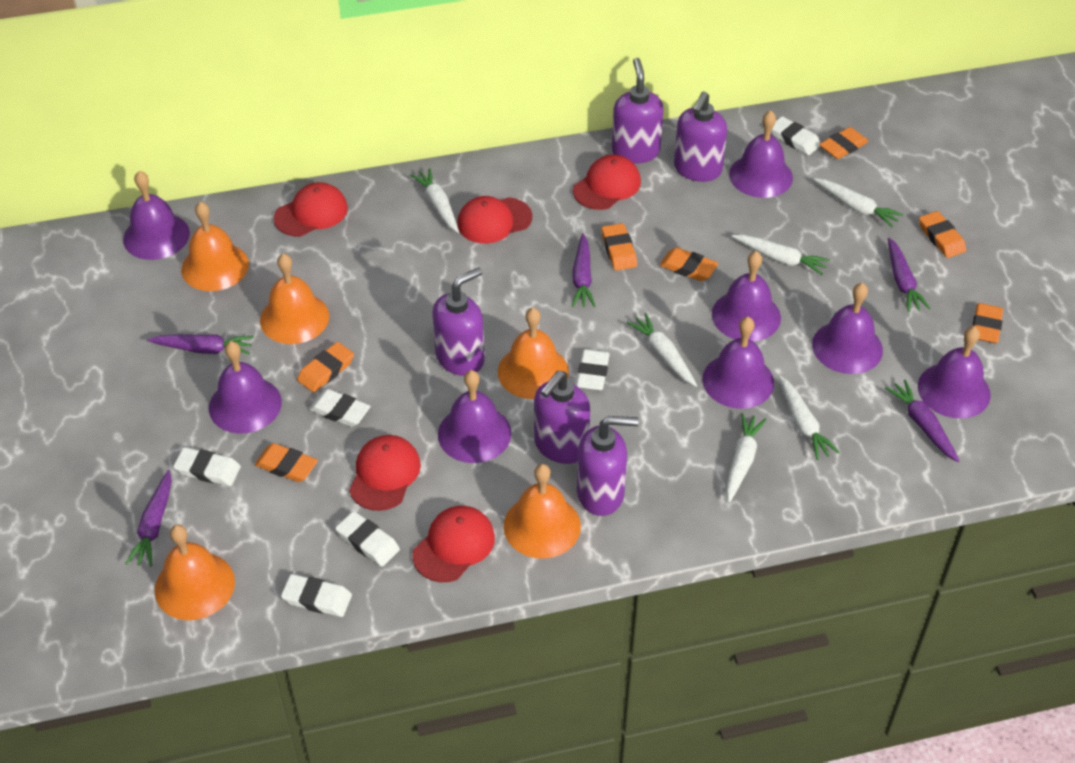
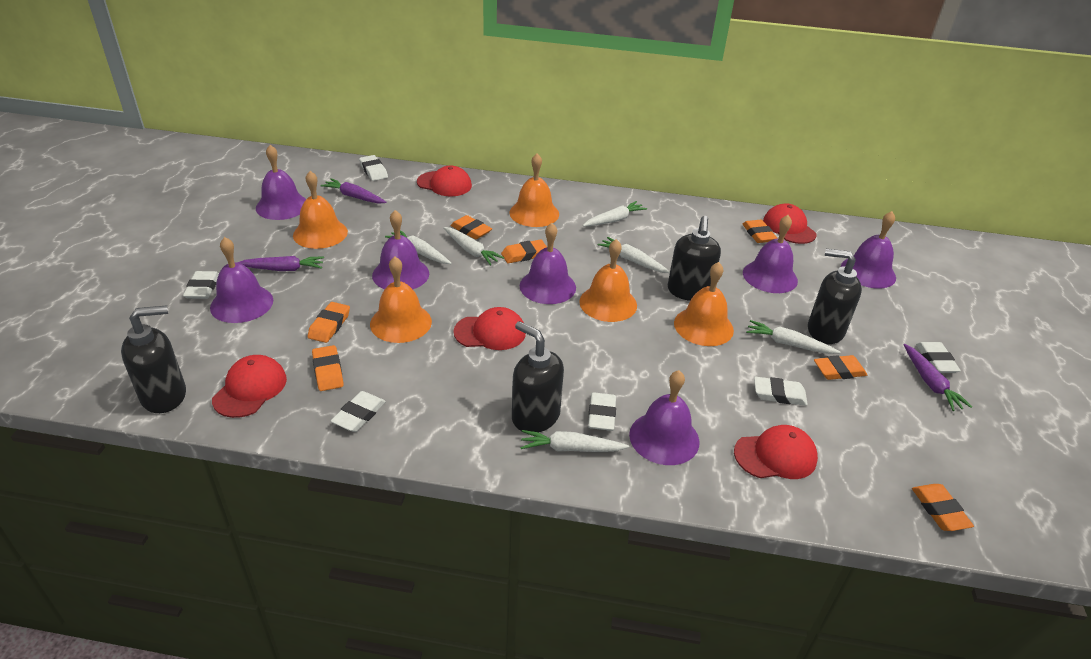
black soap dispenser: none = 0 -> [121,305,186,413] [512,321,564,432] [668,216,721,301] [808,249,862,344] = 4
purple bell: [123,171,190,260] [209,341,282,434] [438,370,511,463] [702,317,774,409] [712,251,781,341] [729,110,793,198] [812,283,883,374] [918,326,991,419] = 8 -> [210,237,273,323] [256,145,306,220] [372,210,429,289] [520,223,576,304] [629,370,700,465] [743,215,798,293] [841,211,896,288] = 7
purple carrot: [125,470,172,567] [147,334,254,355] [572,233,596,307] [885,379,959,462] [888,238,931,312] = 5 -> [237,256,324,271] [320,178,386,204] [904,344,972,411] = 3
purple soap dispenser: [433,267,485,376] [534,371,590,464] [577,416,638,516] [612,58,664,164] [674,92,727,182] = 5 -> none = 0

